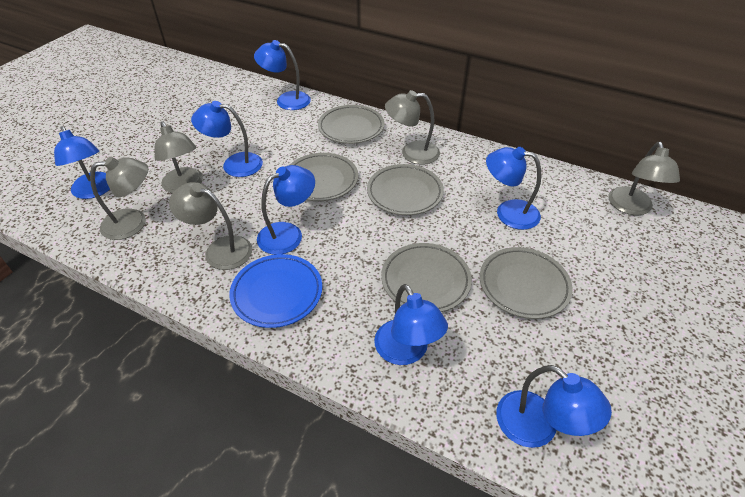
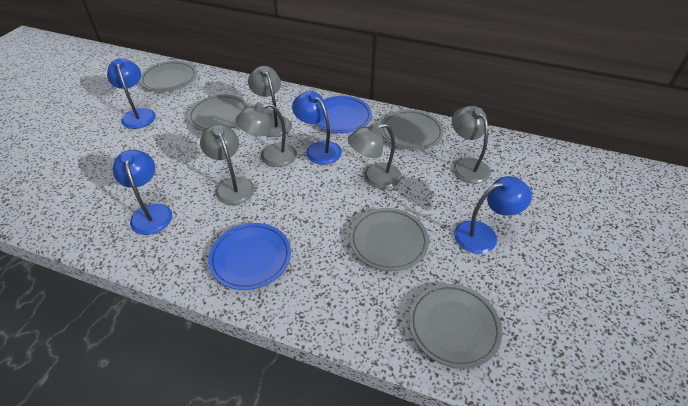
blue lamp: [54,126,110,199] [191,101,263,177] [254,40,311,110] [257,165,315,255] [374,284,448,365] [486,147,541,230] [496,365,612,448] = 7 -> [107,58,156,129] [113,150,172,235] [292,91,342,165] [454,176,532,254] = 4
blue plate: [229,254,322,328] = 1 -> [208,223,291,290] [316,96,372,133] = 2

